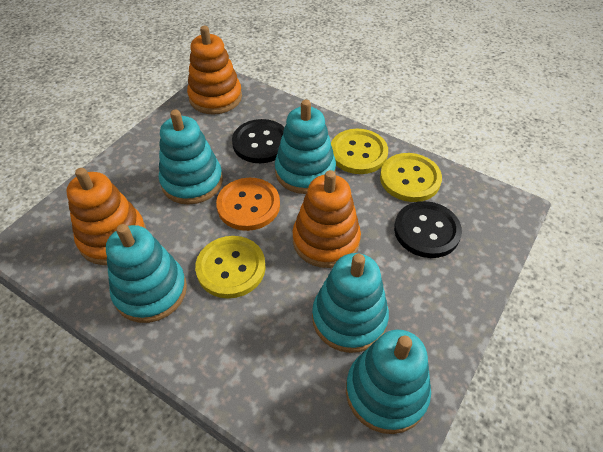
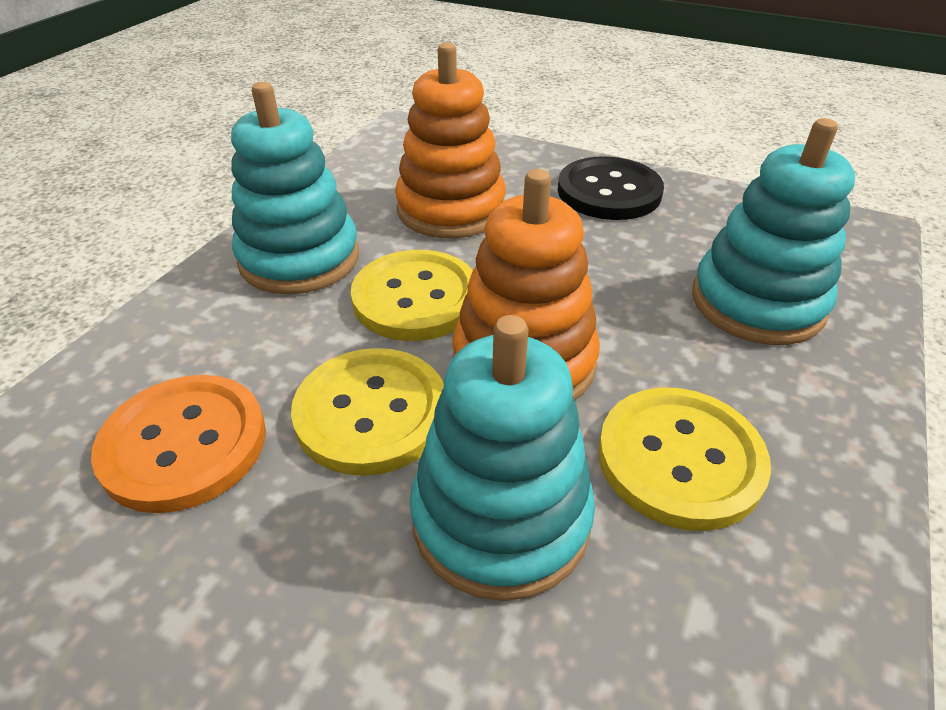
black button: [232,119,284,163] [394,201,462,258] = 2 -> [558,156,664,220] = 1
orange stacking toy: [66,168,146,265] [187,26,242,114] [292,170,361,268] = 3 -> [395,43,506,239] [453,169,600,400] = 2
turquoise stacking toy: [106,224,187,323] [159,110,223,205] [275,100,336,194] [312,253,389,353] [346,330,431,434] = 5 -> [231,82,359,294] [410,315,595,601] [692,118,855,345] = 3

